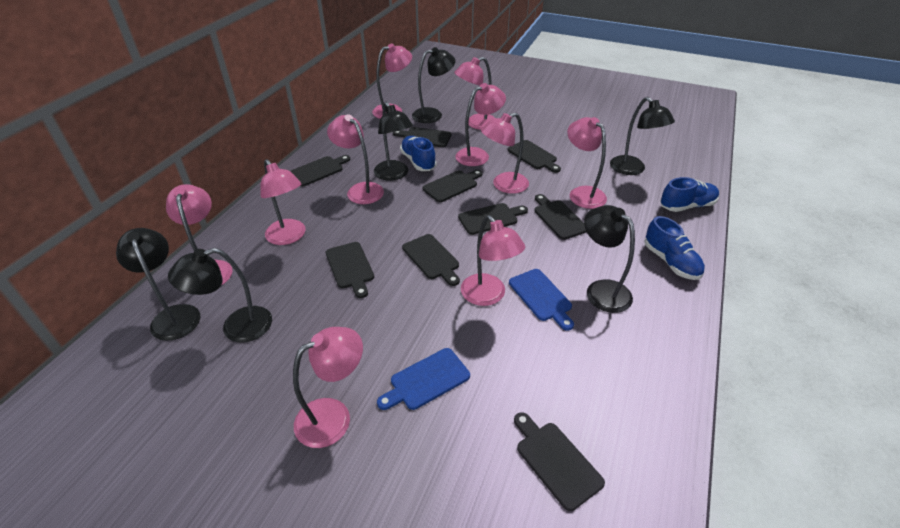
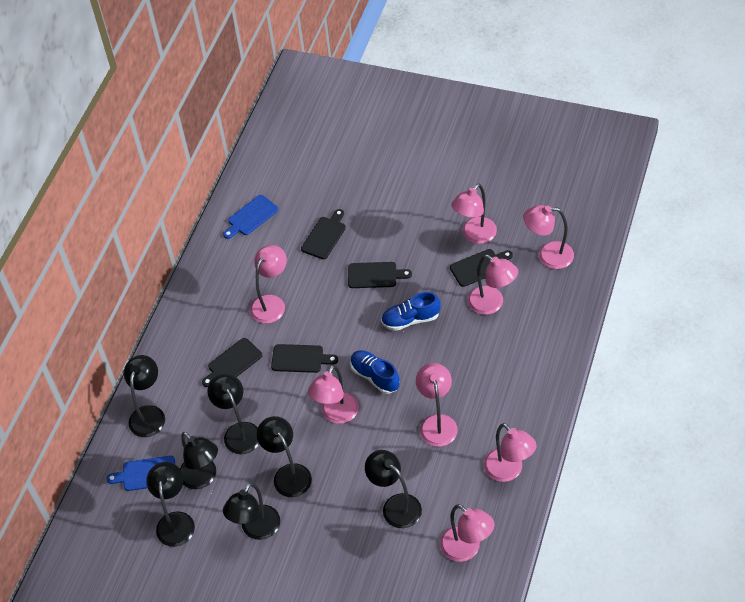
black cutting board: [290,155,350,186] [326,242,374,298] [393,127,451,147] [402,234,460,286] [423,170,483,202] [458,203,528,235] [507,140,561,173] [514,412,605,511] [534,194,587,240] = 9 -> [202,338,263,387] [271,344,338,373] [301,209,346,259] [348,262,412,288] [450,249,513,287] = 5
black lamp: [116,228,200,341] [168,248,272,343] [374,102,413,181] [412,47,456,123] [584,205,635,313] [610,97,675,175] = 6 -> [124,355,165,437] [146,462,195,547] [180,432,218,489] [207,374,259,454] [223,483,280,540] [257,416,312,497] [365,450,422,528] = 7
blue shoe: [400,136,436,171] [644,216,705,280] [660,177,719,212] = 3 -> [350,350,400,394] [381,292,441,331] = 2
pink lamp: [166,184,233,286] [260,159,306,245] [293,327,363,448] [327,114,384,204] [372,43,412,119] [454,57,495,130] [455,83,506,166] [461,215,525,306] [481,113,529,194] [567,117,607,209] = 10 -> [250,245,287,323] [308,365,359,424] [416,363,458,447] [440,504,495,562] [451,184,497,244] [468,255,518,315] [484,423,537,482] [523,205,574,269] = 8

